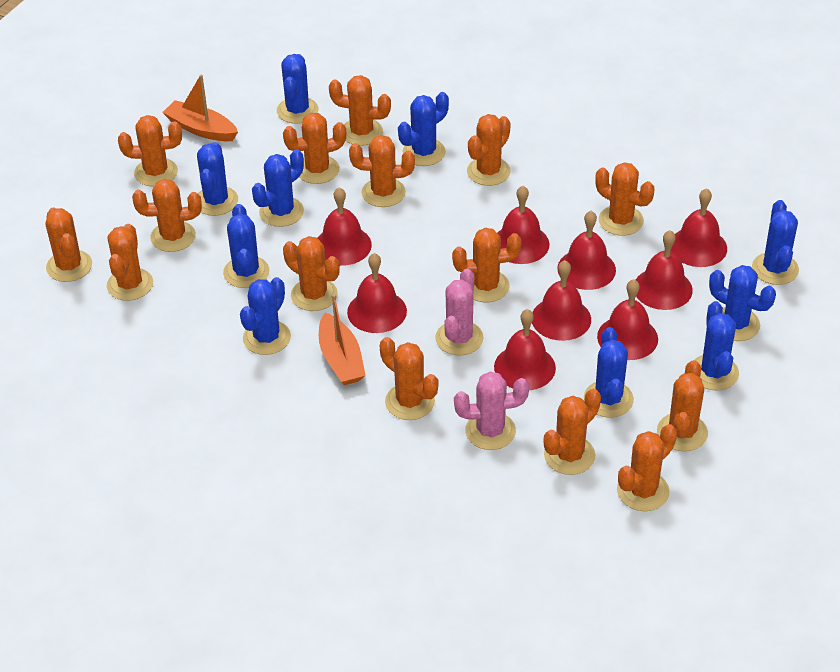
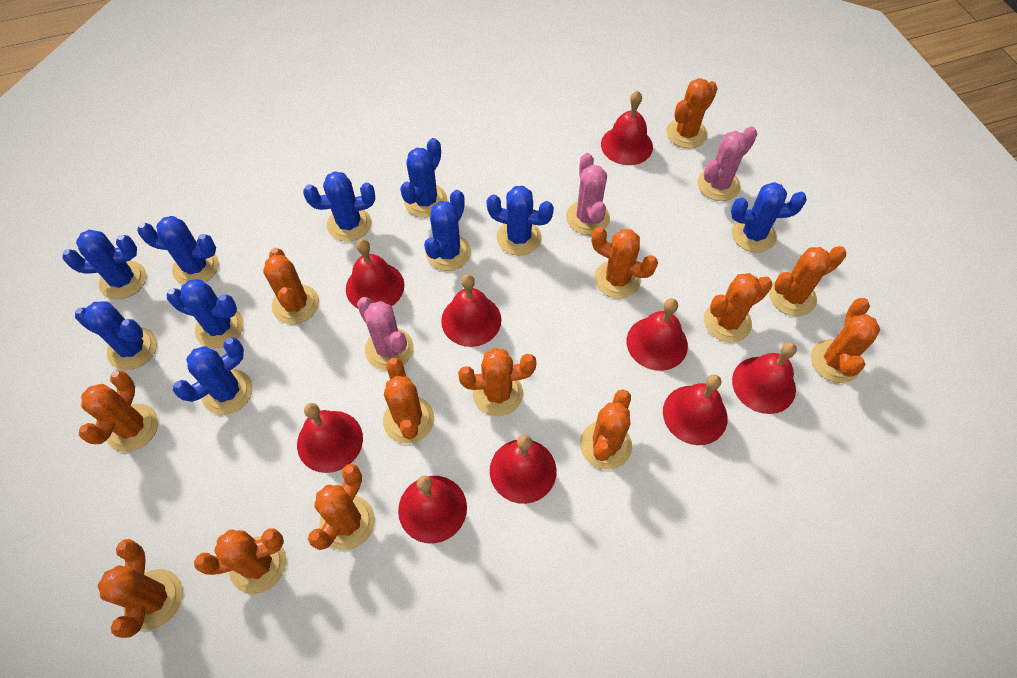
orange boat: [162,75,238,141] [319,294,366,385] = 2 -> none = 0
orange cactus: [46,208,92,282] [107,224,153,301] [118,115,182,186] [132,179,202,252] [283,113,346,184] [283,236,340,311] [329,75,391,146] [349,135,415,207] [380,337,438,420] [452,228,522,302] [467,114,511,186] [544,389,601,475] [595,162,655,236] [617,424,677,511] [657,360,708,451] = 15 -> [79,370,158,452] [97,539,183,638] [194,528,286,594] [263,248,319,324] [308,464,375,550] [383,357,434,444] [458,348,537,416] [580,390,632,470] [591,227,658,299] [666,78,718,148] [704,273,772,342] [769,246,846,316] [811,298,880,383] = 13
pink cactus: [435,269,484,356] [454,371,529,450] = 2 -> [357,297,414,370] [566,153,610,235] [697,126,757,201] = 3

